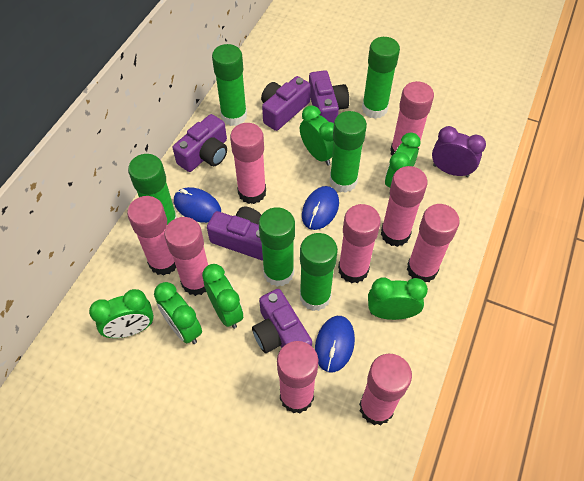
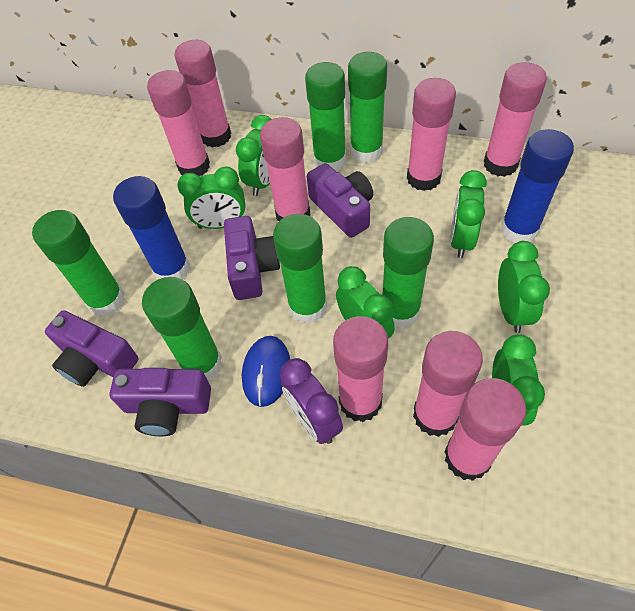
blue glue stick: none = 0 -> [113,176,190,280] [500,129,574,243] = 2
blue mouse: [174,187,221,223] [302,186,339,230] [315,316,355,373] = 3 -> [242,336,290,407] = 1
pink glue stick: [127,196,176,276] [164,217,208,296] [230,123,266,204] [277,341,319,413] [338,204,381,283] [359,354,412,425] [381,166,428,247] [390,81,434,155] [407,204,460,282] = 9 -> [147,70,210,176] [174,40,231,148] [260,117,310,221] [333,316,388,422] [407,78,456,191] [413,331,483,437] [444,378,526,481] [484,62,547,177] = 8
purple camera: [173,114,227,172] [207,207,263,260] [252,289,312,353] [261,76,311,131] [309,70,349,123] = 5 -> [45,310,138,387] [110,368,211,436] [224,216,280,300] [307,163,373,238] = 4

